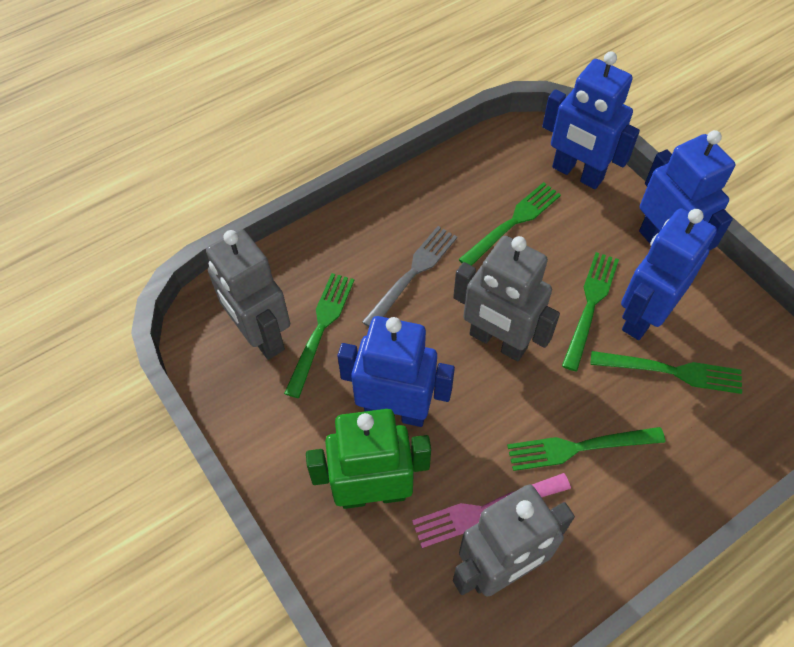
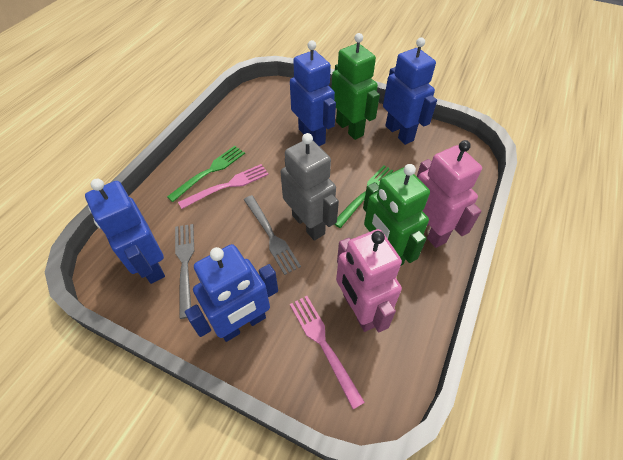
green fork: [284,273,354,398] [458,182,561,266] [507,427,665,471] [562,252,619,371] [591,351,742,394] = 5 -> [167,146,245,202] [334,165,393,228] = 2
green robot: [306,409,431,509] = 1 -> [331,33,380,140] [363,164,430,266] = 2
grey fork: [362,226,457,327] = 1 -> [175,224,194,319] [244,195,301,275] = 2
grey robot: [206,229,290,360] [453,236,560,361] [453,484,575,597] = 3 -> [281,133,339,241] = 1
pink fork: [412,473,571,548] = 1 -> [178,164,269,209] [290,296,365,409] = 2
pink robot: none = 0 -> [336,229,402,332] [417,140,482,248] = 2

